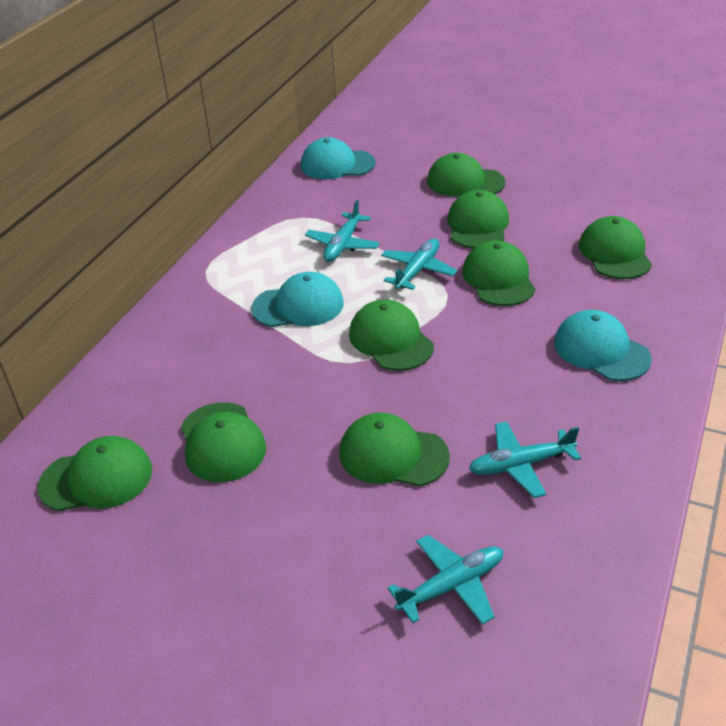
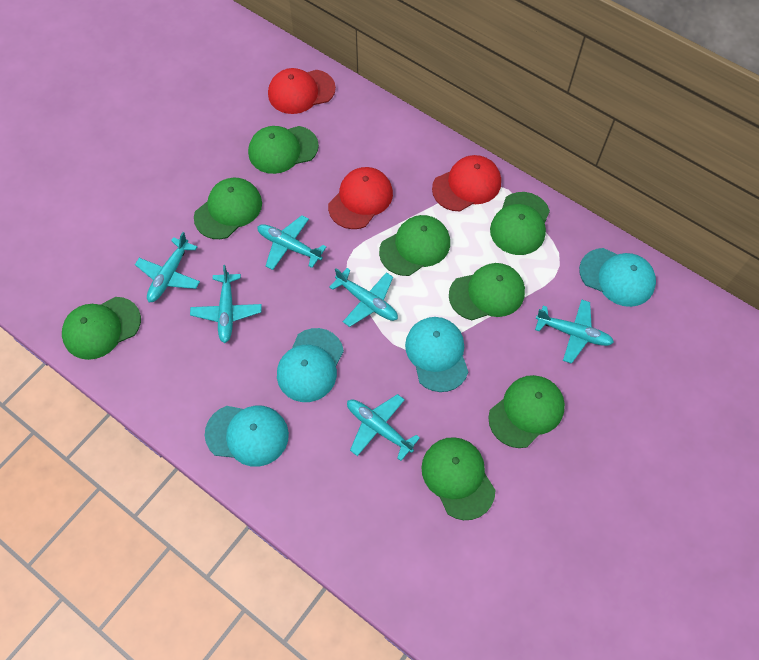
red cap: none = 0 -> [268,68,336,114] [328,167,393,229] [432,155,501,211] = 3
turquoise cap: [251,272,344,327] [301,137,376,179] [554,310,652,381] = 3 -> [205,406,289,467] [277,328,344,402] [405,317,468,392] [579,248,656,307] = 4
turquoise plane: [305,200,380,262] [381,238,457,290] [388,535,503,625] [469,421,581,498] = 4 -> [135,232,200,302] [190,265,262,343] [257,215,326,270] [329,268,398,327] [347,394,420,461] [535,300,614,364] = 6

